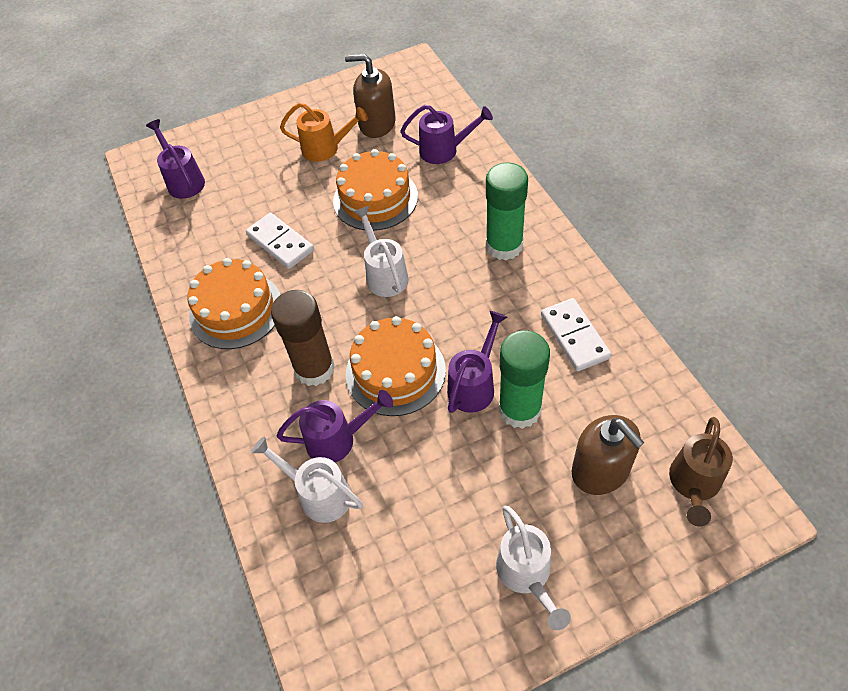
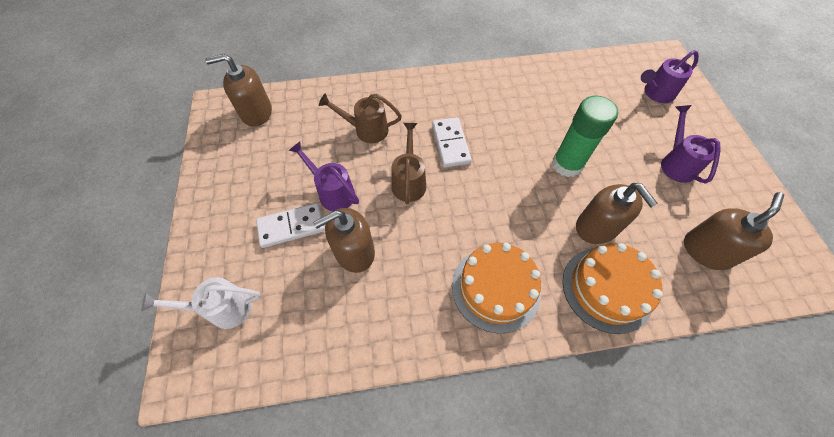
brown glue stick: [271,290,335,386] = 1 -> none = 0
brown soap dispenser: [345,54,396,138] [572,415,644,495] = 2 -> [205,54,272,126] [313,208,375,273] [576,183,658,244] [684,192,784,270] = 4
brown watering can: [669,417,733,527] = 1 -> [319,93,402,143] [392,123,426,204] = 2
green glue stick: [486,162,528,260] [498,330,550,429] = 2 -> [552,96,618,177] = 1
orange cake: [187,258,281,349] [333,149,418,231] [346,316,446,416] = 3 -> [452,243,541,333] [562,243,663,334] = 2
orange watering can: [280,103,368,162] = 1 -> none = 0
purple watering can: [146,119,205,199] [277,390,393,462] [400,105,493,164] [447,311,508,413] = 4 -> [289,141,359,211] [641,50,699,103] [661,105,721,184] = 3
white watering can: [251,436,363,523] [354,206,409,297] [496,506,571,630] = 3 -> [141,277,261,329] = 1

